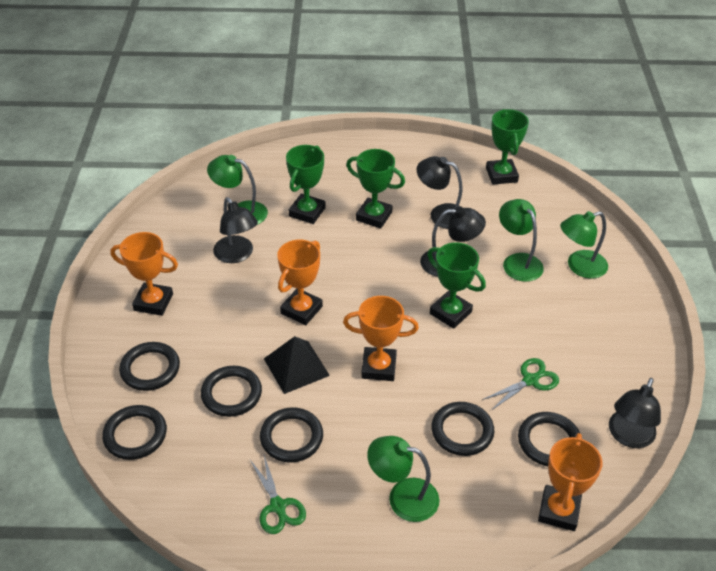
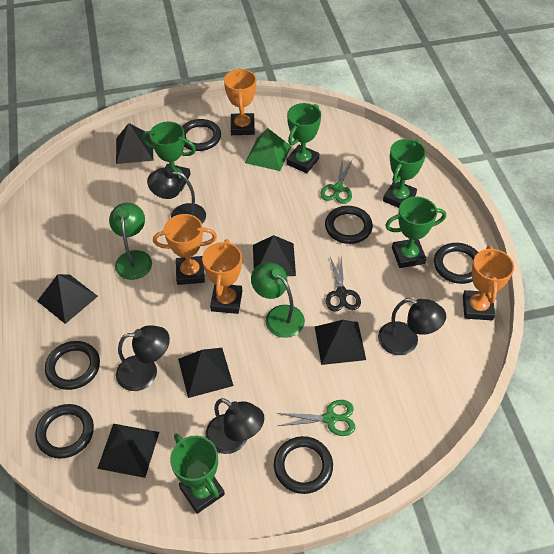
black pyramid: [264,336,330,394] = 1 -> [37,274,98,324] [97,424,159,478] [116,123,153,164] [178,348,233,398] [253,235,296,276] [315,320,366,365] = 6
black scissors: none = 0 -> [326,255,361,312] = 1
green lamp: [207,155,268,225] [367,436,439,522] [499,199,544,282] [560,211,608,279] = 4 -> [109,203,152,280] [251,262,305,338] = 2
green pyramid: none = 0 -> [245,128,291,171] = 1
green trophy: [286,145,326,224] [346,149,405,229] [428,242,486,329] [486,109,529,185] = 4 -> [142,122,196,191] [170,433,225,514] [286,103,321,173] [383,139,426,208] [385,196,446,268] = 5

